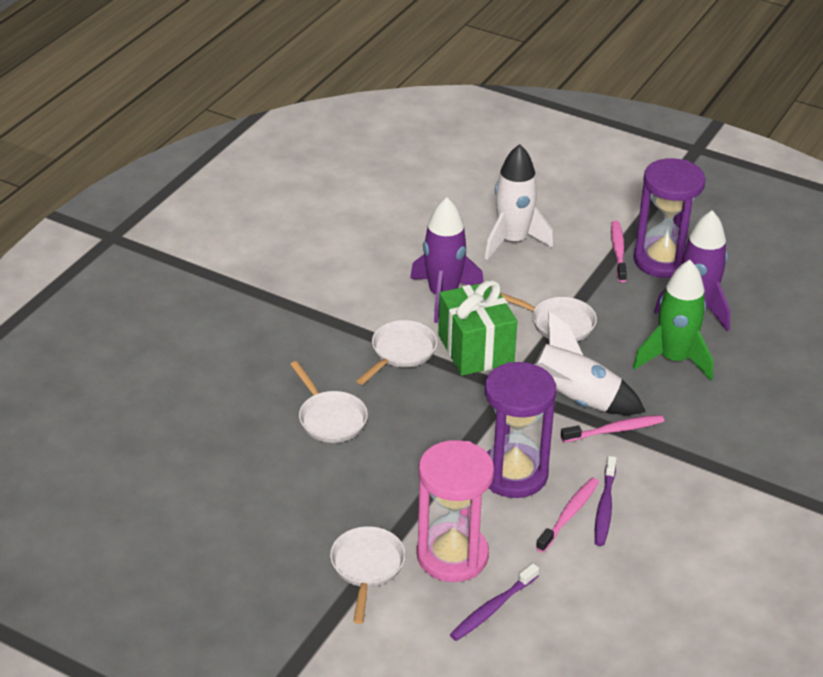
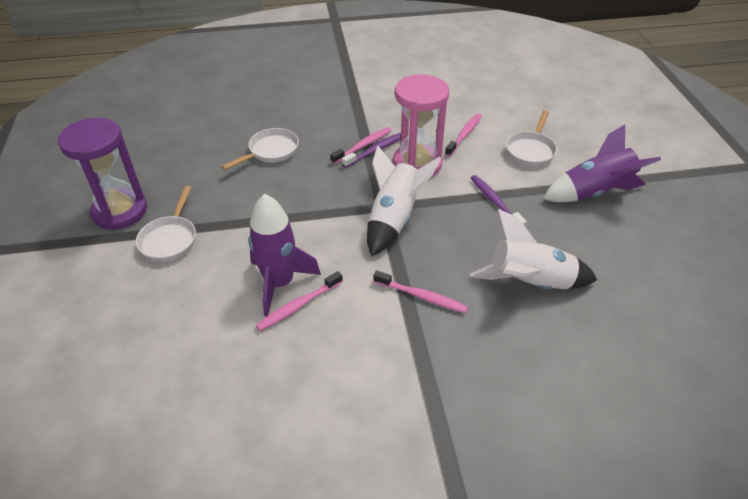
green gift: [438,280,517,376] = 1 -> none = 0
green rocket: [633,260,713,381] = 1 -> none = 0
pink toothbrush: [536,478,599,552] [561,415,664,443] [611,221,627,282] = 3 -> [256,271,343,331] [330,127,392,164] [373,270,468,313] [445,114,482,157] = 4
purple hourglass: [485,362,556,498] [634,158,705,278] = 2 -> [58,118,147,230] = 1
white pan: [290,361,368,443] [330,526,405,624] [357,320,437,385] [500,292,597,341] = 4 -> [136,186,196,262] [221,128,299,170] [506,110,557,166] = 3

